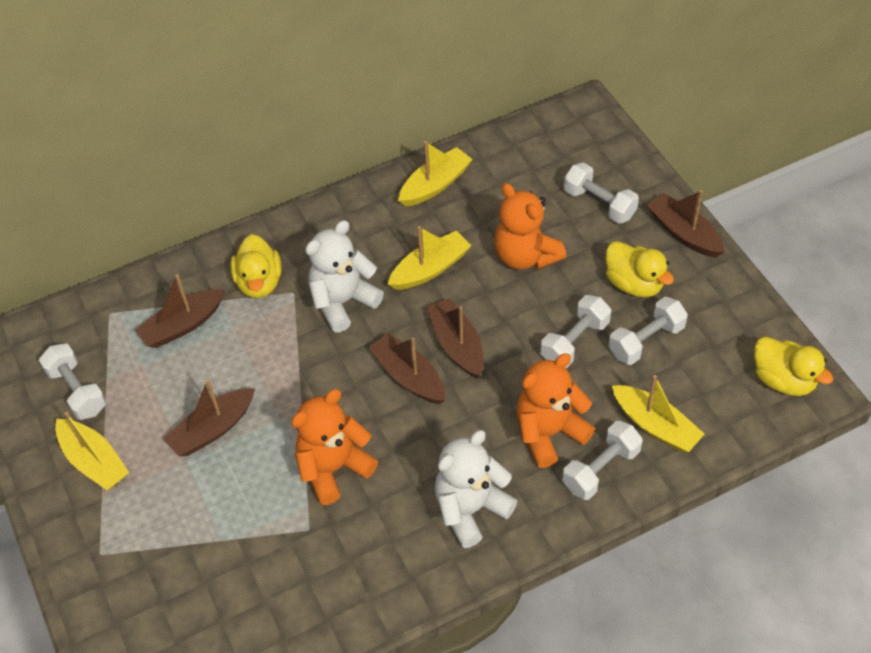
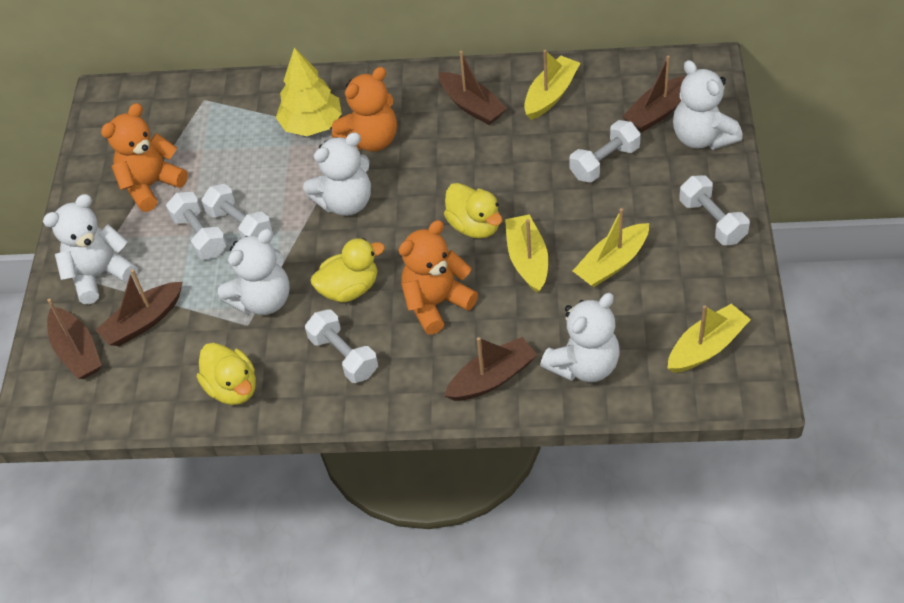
white teddy bear: [305,220,384,333] [435,430,517,548] = 2 -> [43,194,137,304] [218,229,290,315] [303,132,371,216] [540,293,620,382] [673,60,743,150] = 5
yellow tree: none = 0 -> [276,47,342,136] = 1

